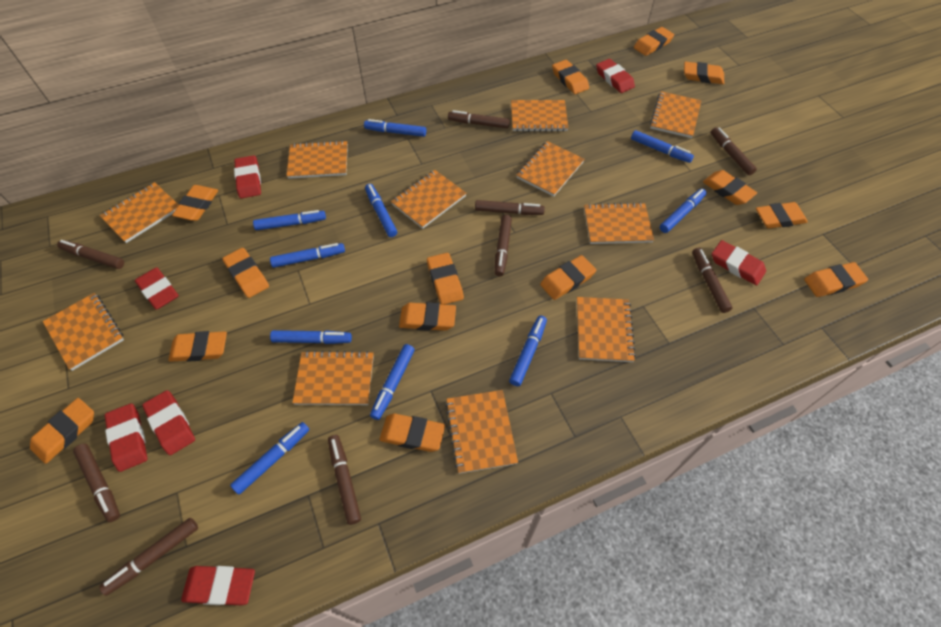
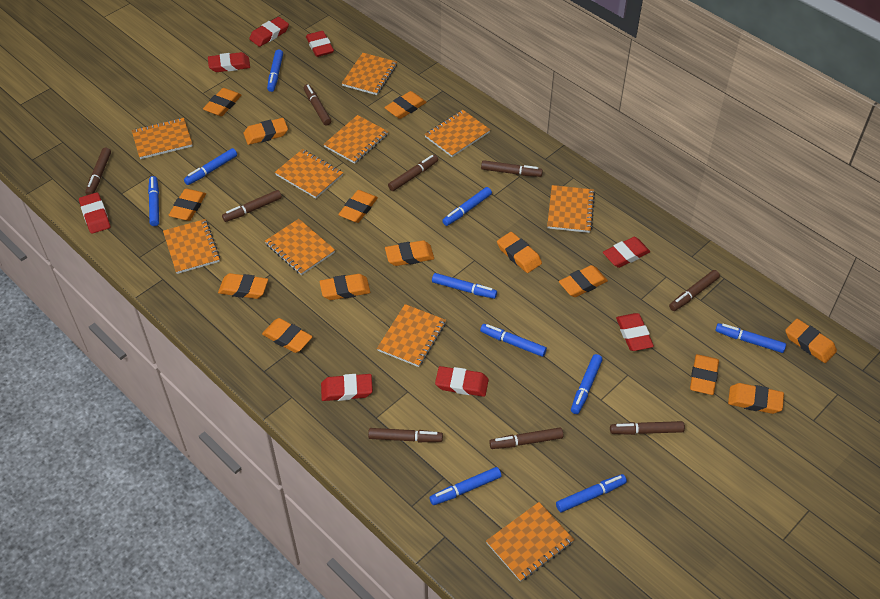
orange notebook: [43,293,124,371] [100,182,179,243] [287,140,348,179] [292,351,374,405] [391,170,467,229] [445,390,518,474] [511,100,568,132] [516,141,584,197] [577,297,636,362] [584,202,654,244] [650,91,701,138] = 11 -> [132,118,193,159] [163,219,220,274] [265,219,335,275] [275,149,343,198] [323,115,388,164] [342,53,397,95] [377,304,446,367] [424,110,490,157] [486,502,574,582] [547,185,595,233] = 10
red eraser: [105,403,147,472] [135,267,179,310] [142,390,195,455] [181,566,255,605] [234,155,261,199] [596,59,635,93] [712,240,766,285] = 7 -> [79,192,110,234] [208,52,250,72] [249,17,289,47] [306,31,334,57] [321,374,373,401] [435,366,489,397] [603,237,650,268] [616,313,654,351] = 8

